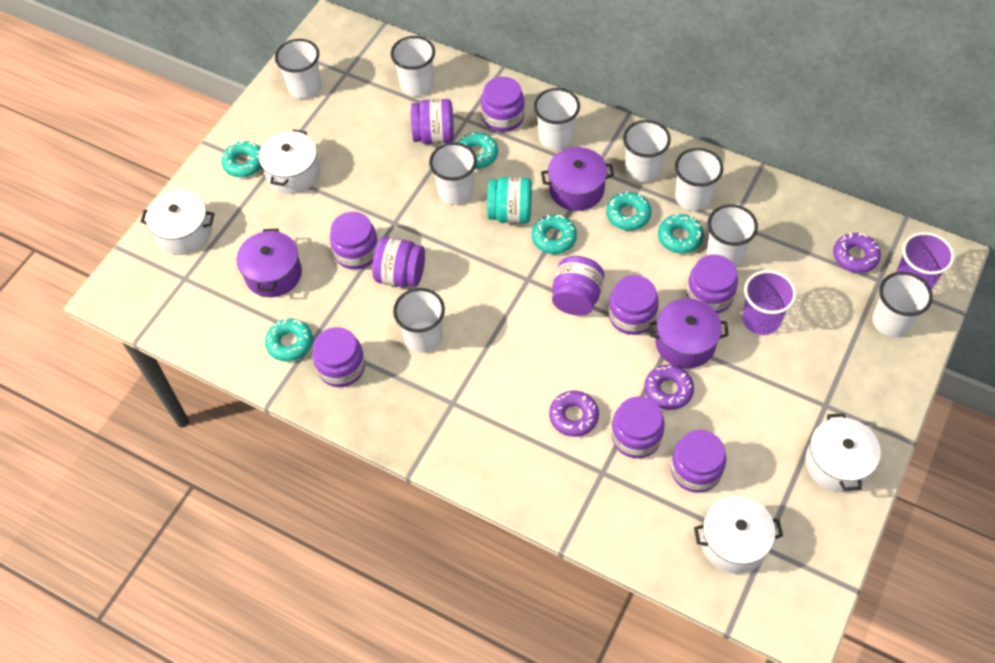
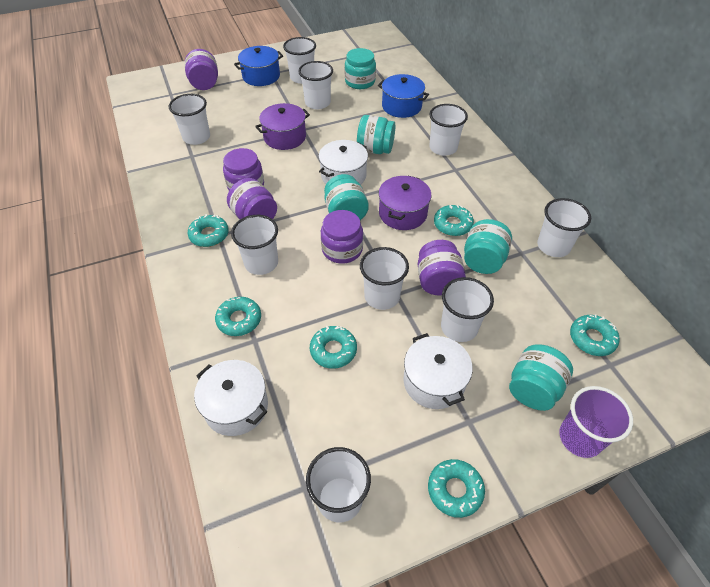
blue pot: none = 0 -> [234,46,283,86] [378,74,429,118] = 2
purple cup: [742,270,796,335] [896,232,955,290] = 2 -> [559,386,633,458] = 1
purple donut: [549,391,599,437] [644,365,694,410] [833,232,881,273] = 3 -> none = 0
purple jar: [312,327,365,387] [330,212,378,270] [372,237,425,287] [411,99,454,144] [481,77,525,132] [552,256,604,316] [609,275,659,335] [611,396,665,458] [671,430,726,493] [687,255,738,314] = 10 -> [185,49,218,90] [223,148,264,190] [227,178,277,219] [321,210,363,264] [418,240,466,296] = 5
purple pot: [237,229,302,297] [541,147,614,211] [649,298,729,368] = 3 -> [255,103,310,150] [378,176,431,230] = 2
turquoise jar: [487,177,532,223] = 1 -> [324,174,369,220] [345,48,376,89] [357,115,395,154] [464,219,512,274] [509,344,573,411] = 5
white pot: [141,190,215,255] [259,129,320,194] [694,496,783,574] [805,413,881,492] = 4 -> [194,360,268,436] [319,140,368,185] [403,333,473,409] = 3

